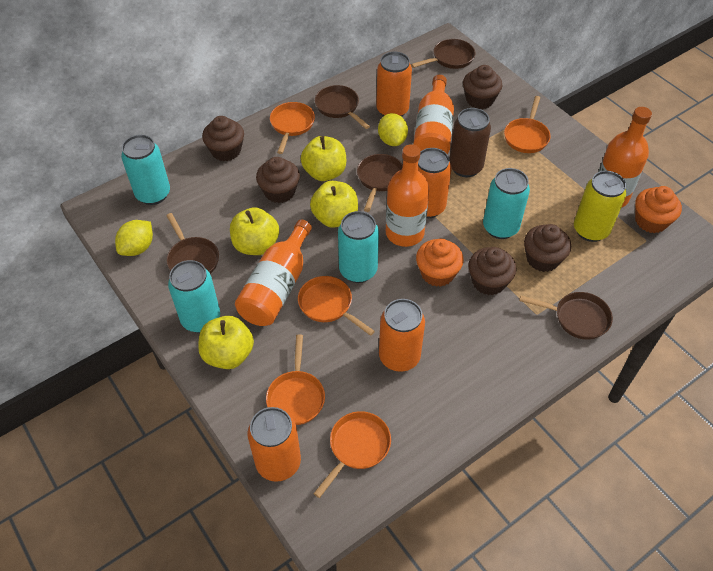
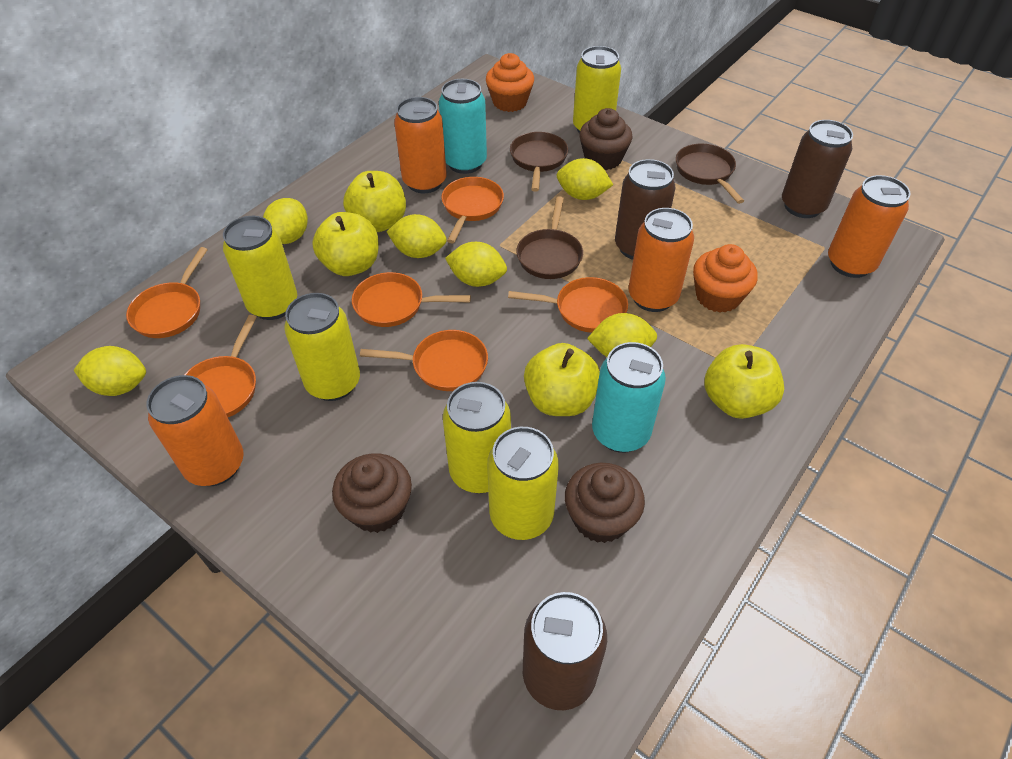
brown can: [449,108,491,177] = 1 -> [523,592,607,710] [615,159,676,260] [782,120,853,218] = 3
brown cupcake: [202,116,244,161] [256,157,300,203] [463,65,502,109] [468,247,516,295] [524,224,571,272] = 5 -> [332,453,412,533] [565,463,645,543] [579,108,633,170] = 3
brown pan: [166,213,219,274] [315,85,370,129] [357,154,403,212] [411,39,475,69] [519,292,613,340] = 5 -> [510,132,568,192] [516,196,583,279] [676,144,744,204] = 3
orange bottle: [235,220,312,326] [386,144,429,247] [413,75,454,154] [598,107,652,208] = 4 -> none = 0
orange pan: [266,334,325,425] [270,102,315,154] [298,276,375,336] [313,411,391,498] [504,96,551,153] = 5 -> [126,247,208,338] [184,315,257,417] [352,272,471,327] [360,330,488,391] [442,177,504,243] [508,277,628,333] = 6
turquoise can: [121,135,170,205] [168,260,220,333] [338,211,379,283] [483,168,530,239] = 4 -> [439,79,487,174] [592,342,666,453] = 2
yellow can: [574,171,626,242] = 1 -> [223,216,297,320] [284,293,360,401] [443,382,511,493] [487,427,559,540] [573,46,621,133] = 5
yellow lemon: [115,220,153,256] [378,113,408,146] = 2 -> [74,346,146,396] [263,198,308,244] [387,214,447,258] [445,242,507,287] [557,158,613,200] [587,313,657,357] = 6

